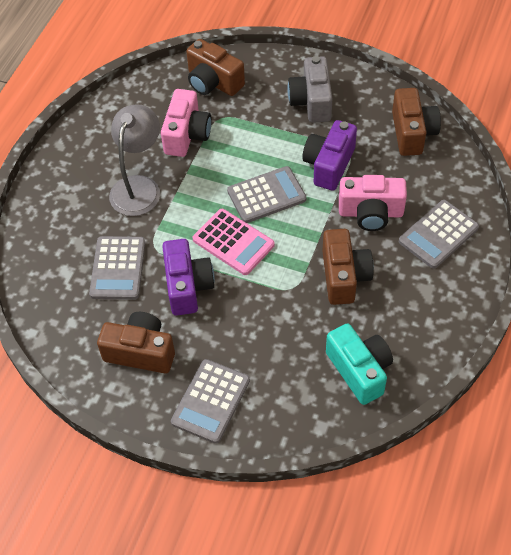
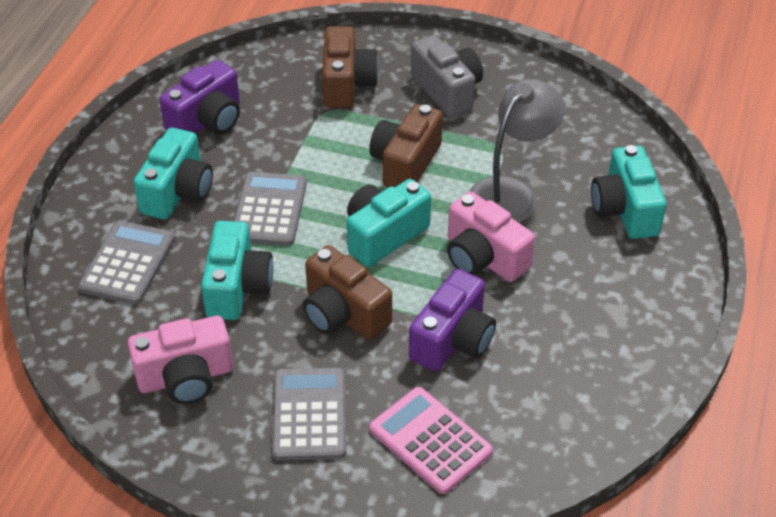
brown camera: [97,312,175,373] [186,39,245,96] [322,229,374,305] [392,88,441,156] = 4 -> [303,245,392,340] [322,26,379,108] [369,104,443,188] = 3
grey calculator: [89,236,145,300] [171,359,250,444] [227,166,307,223] [399,200,479,269] = 4 -> [78,220,175,305] [234,172,307,246] [272,367,346,461] = 3
turquoise camera: [326,323,393,405] = 1 -> [133,128,213,220] [201,221,274,320] [347,179,431,267] [591,145,667,239] = 4

